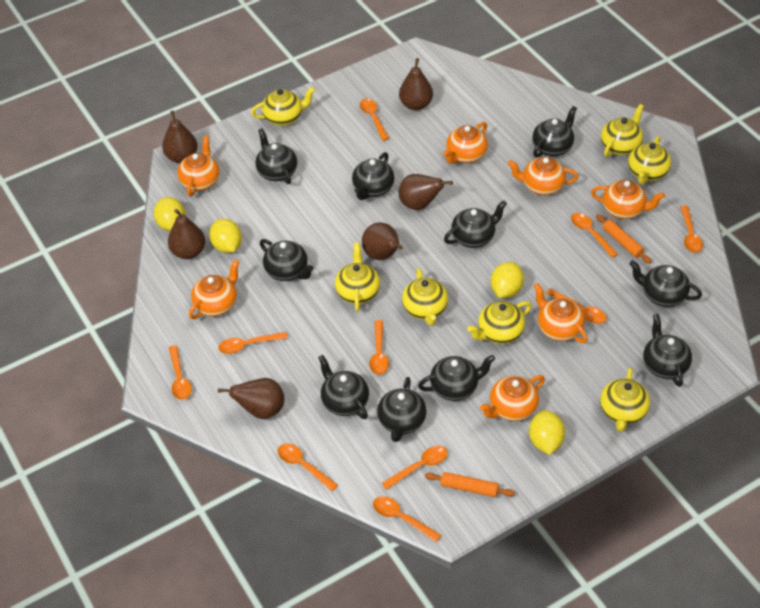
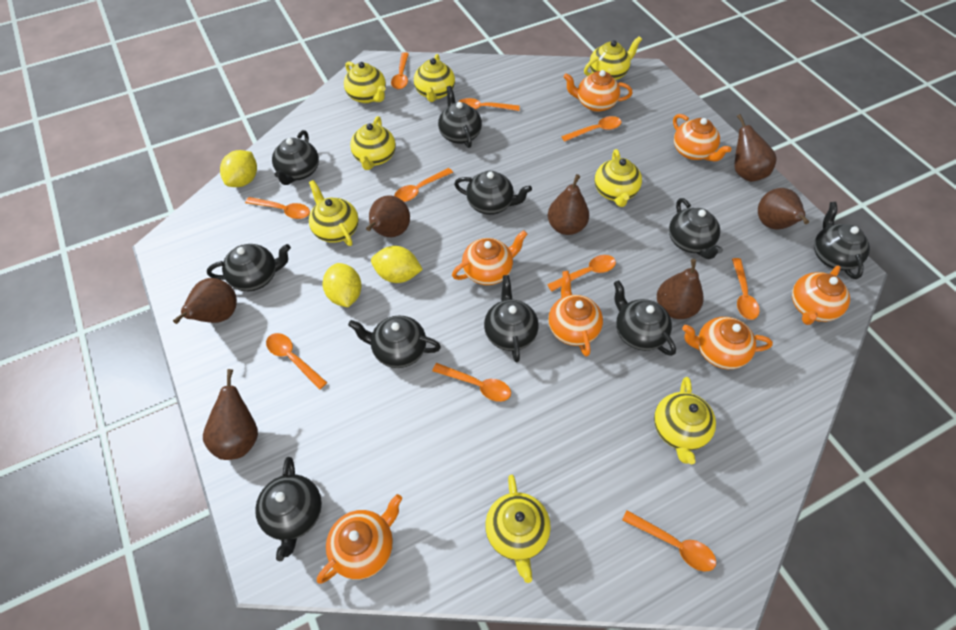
brown pear: [162,111,198,163] [168,209,205,259] [218,378,285,419] [362,222,403,260] [398,174,453,210] [399,58,433,110] = 6 -> [173,278,237,324] [203,369,258,460] [366,195,410,237] [548,174,589,235] [657,259,704,319] [734,114,777,182] [758,188,809,230] = 7
orange rolling pin: [425,472,515,497] [596,214,652,264] = 2 -> none = 0
yellow lemon: [154,197,185,231] [209,219,242,253] [491,262,524,298] [529,410,565,455] = 4 -> [220,150,257,187] [323,263,362,307] [371,246,423,283] = 3
yellow teapot: [251,87,315,126] [335,243,380,311] [402,268,448,326] [467,301,532,344] [600,367,650,432] [601,104,644,157] [628,136,671,184] = 7 -> [309,180,359,246] [344,61,386,103] [350,116,396,170] [414,54,455,102] [485,475,551,583] [584,36,642,80] [595,149,642,207] [654,377,716,464] = 8

